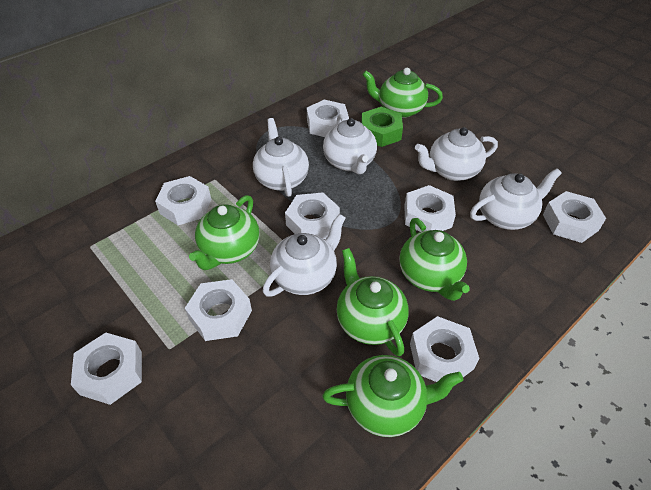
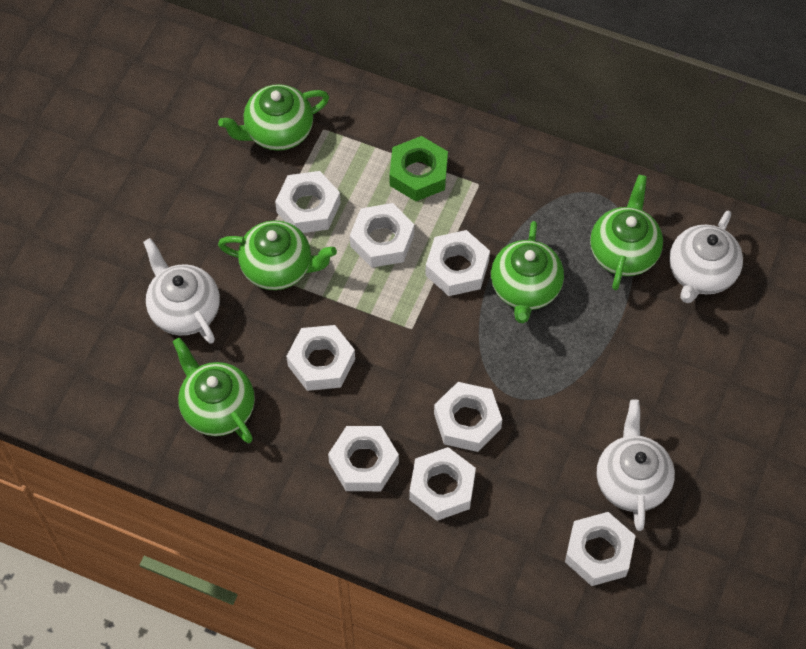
white teapot: [253,118,309,197] [263,214,345,296] [323,114,377,174] [415,127,498,181] [470,168,562,230] = 5 -> [143,238,220,344] [597,399,675,531] [669,210,743,303] = 3

